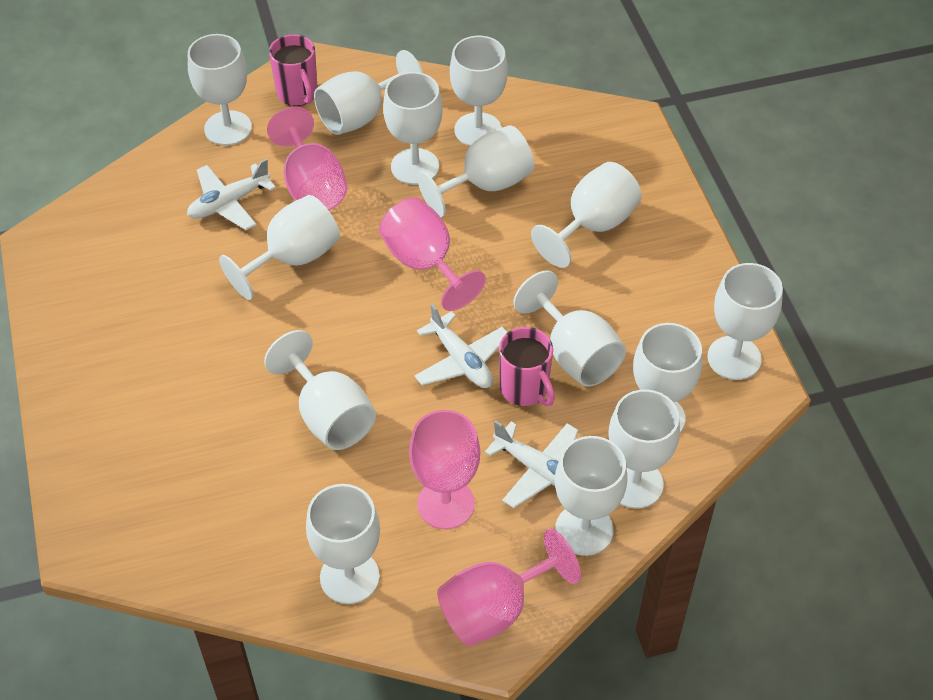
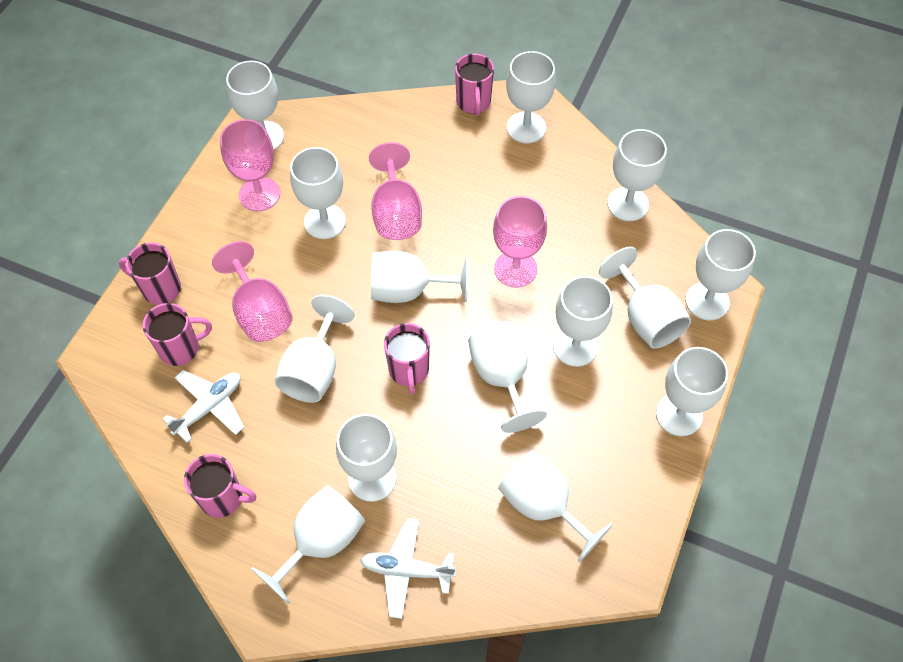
pink mug: [269,34,318,106] [499,327,555,406] = 2 -> [119,243,181,305] [143,303,212,366] [184,454,256,518] [384,323,430,395] [455,54,494,116] = 5
white plane: [187,159,276,230] [414,304,508,388] [485,420,579,508] = 3 -> [163,370,244,443] [361,518,456,619] = 2

